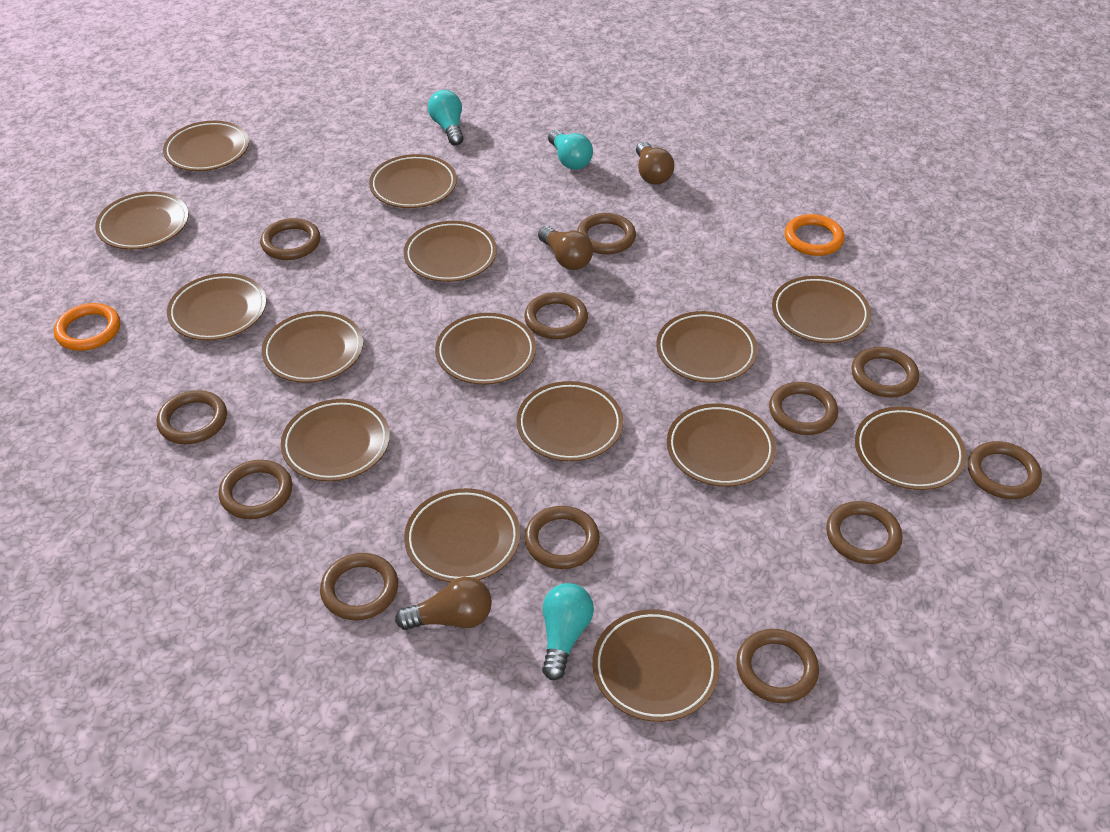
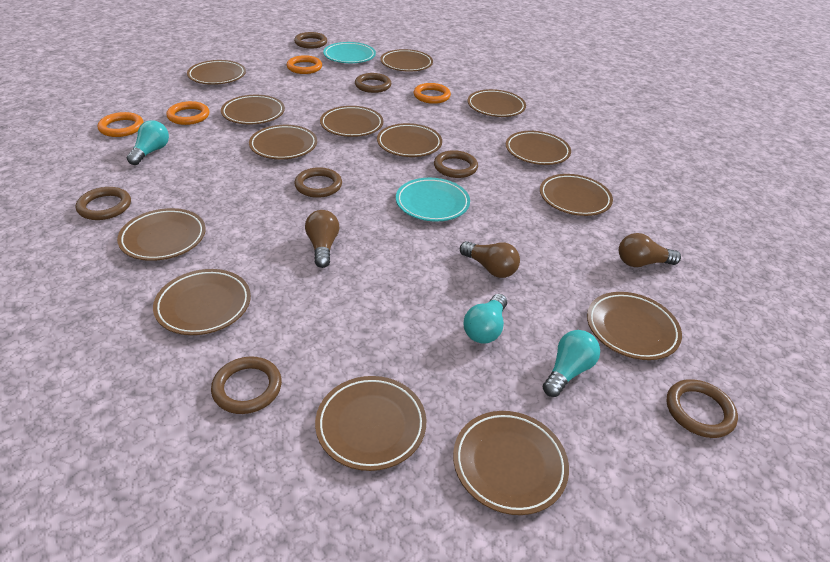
brown plate: [95,192,189,250] [163,121,249,171] [167,273,266,341] [262,311,364,383] [281,399,390,482] [369,154,457,208] [404,221,497,282] [404,488,520,582] [435,313,536,385] [516,381,623,462] [592,609,719,722] [656,311,758,383] [667,403,776,487] [772,276,871,343] [855,407,966,490] = 15 -> [117,208,206,261] [153,269,251,335] [187,60,246,85] [221,95,285,125] [249,125,317,159] [315,376,426,471] [320,106,383,137] [377,123,442,157] [380,49,433,72] [453,411,569,515] [467,89,526,117] [506,131,571,165] [540,174,613,216] [587,292,682,360] = 14
brown ring: [157,390,227,444] [219,460,292,519] [260,218,320,260] [320,553,398,620] [524,292,588,339] [524,506,600,569] [577,213,636,254] [736,629,819,703] [769,382,838,435] [826,501,903,564] [852,347,919,398] [968,441,1042,499] = 12 -> [76,187,131,220] [211,357,282,414] [294,32,327,49] [294,167,342,198] [355,73,391,93] [434,150,478,178] [666,379,738,438] = 7
orange ring: [54,303,120,351] [785,214,845,256] = 2 -> [98,112,144,137] [166,101,209,125] [287,55,322,74] [414,83,451,104] = 4
turquoise plate: none = 0 -> [323,42,376,63] [396,178,470,222] = 2

